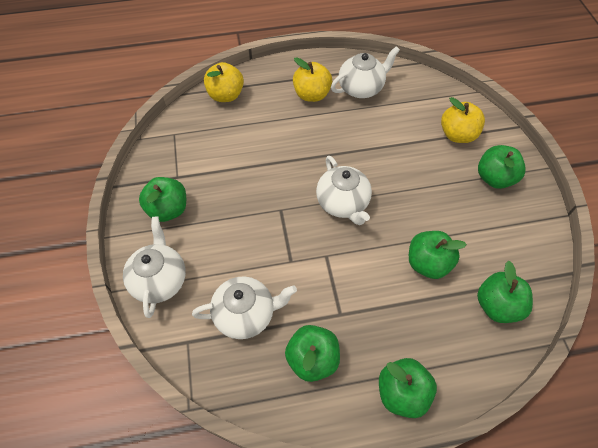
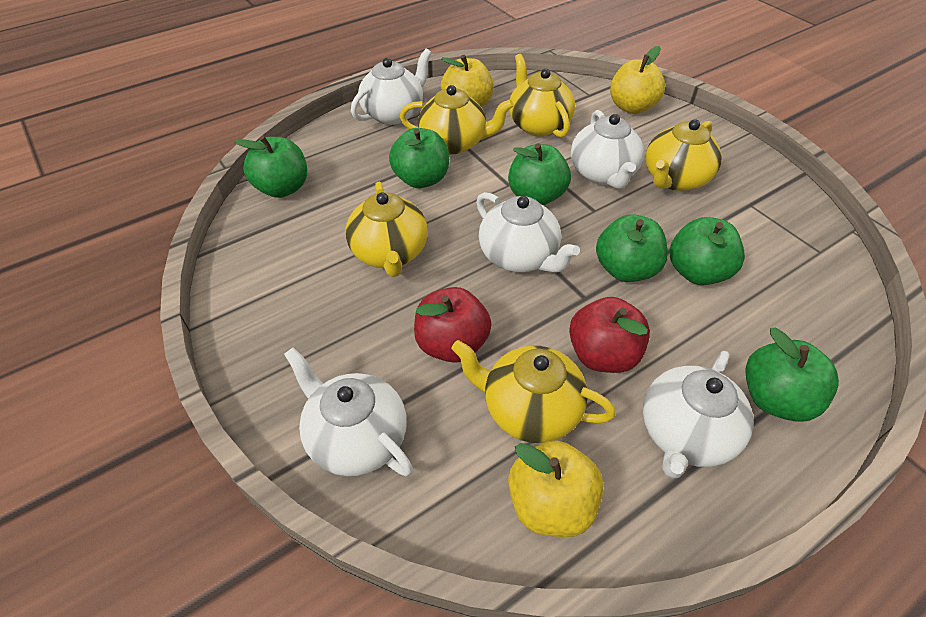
red apple: none = 0 -> [414,287,492,363] [569,297,650,373] = 2
white teapot: [123,217,186,318] [192,277,297,339] [316,156,372,225] [331,46,400,98] = 4 -> [284,347,413,476] [351,48,432,125] [476,192,580,273] [571,110,644,189] [643,351,754,479] = 5
yellow teapot: none = 0 -> [346,182,428,277] [400,85,514,154] [451,340,616,443] [509,54,575,138] [645,119,722,191] = 5

